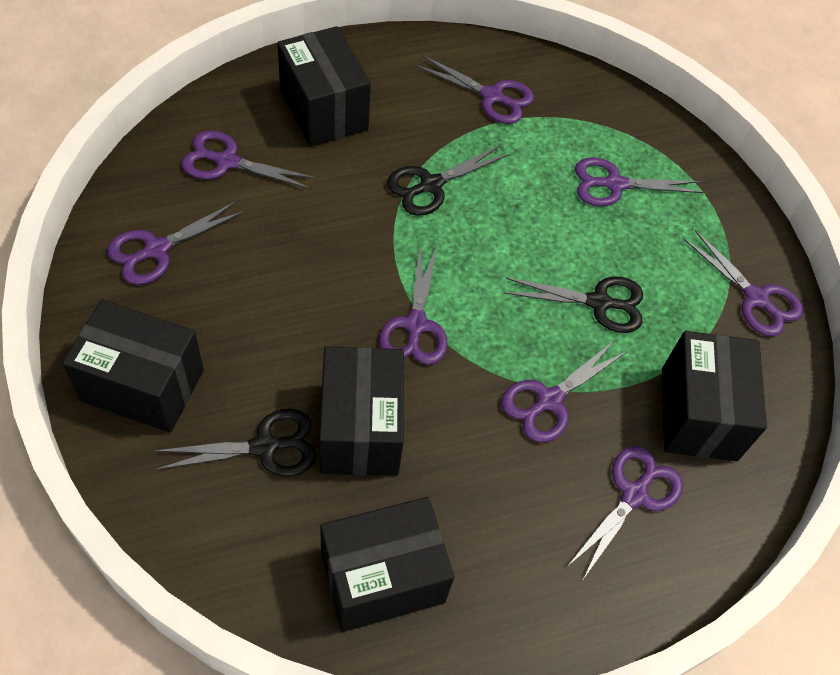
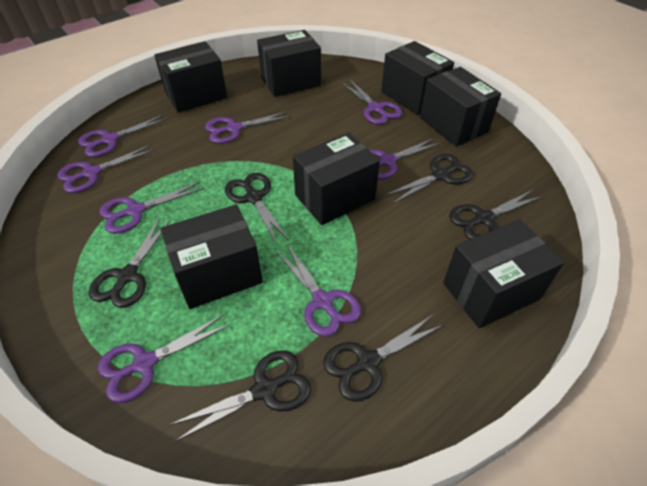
black box: [62,299,204,433] [277,26,371,147] [319,346,404,476] [320,497,454,632] [662,331,767,461] = 5 -> [154,41,227,113] [160,204,263,309] [257,30,321,97] [293,133,380,225] [381,41,454,115] [420,67,501,147] [443,220,564,328] = 7
black scissors: [155,409,316,476] [387,145,510,216] [504,276,643,333] = 3 -> [89,218,171,308] [169,350,311,442] [225,173,289,244] [323,315,443,402] [385,154,473,203] [449,190,542,239] = 6

